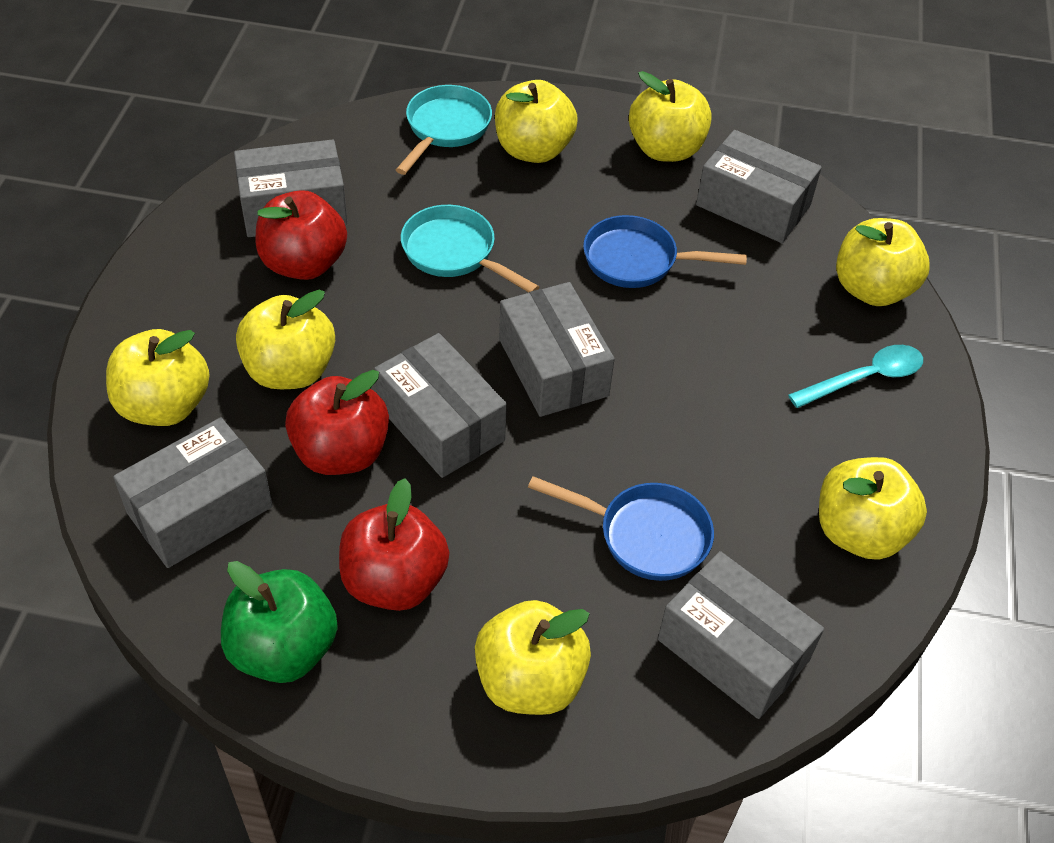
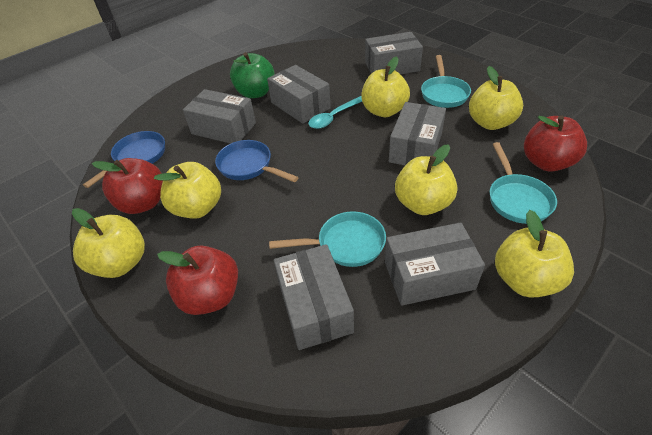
turquoise pan: [396,85,492,175] [401,205,539,292] = 2 -> [269,211,386,267] [421,55,471,108] [490,142,557,224] = 3
yellow apple: [106,329,210,426] [236,290,335,389] [475,600,591,715] [495,80,578,163] [629,71,712,162] [819,457,927,560] [836,218,930,306] = 7 -> [72,208,145,278] [154,162,221,219] [361,57,410,117] [395,144,457,215] [469,66,523,130] [495,210,574,298] = 6

